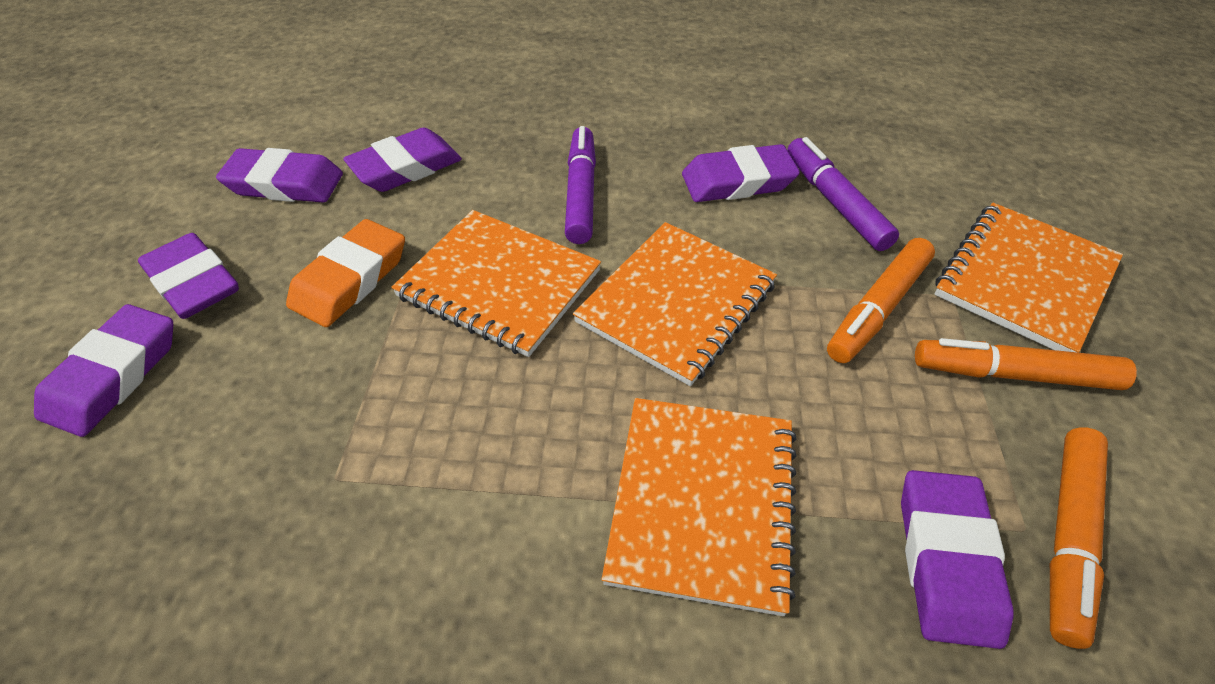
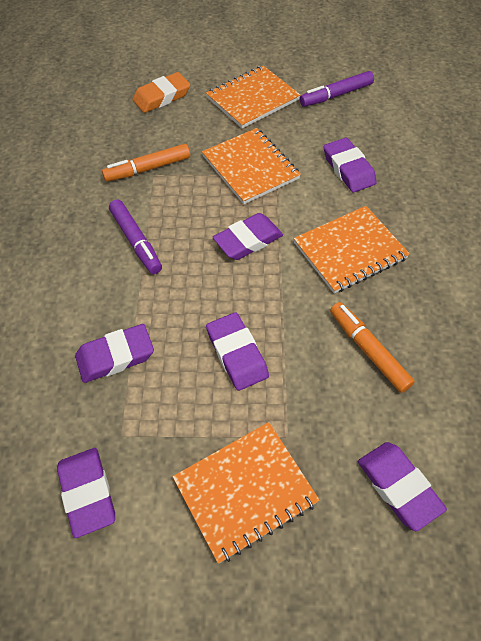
orange marker: [827,238,935,363] [915,338,1137,390] [1050,428,1108,649] = 3 -> [102,144,190,182] [330,302,415,393] = 2

